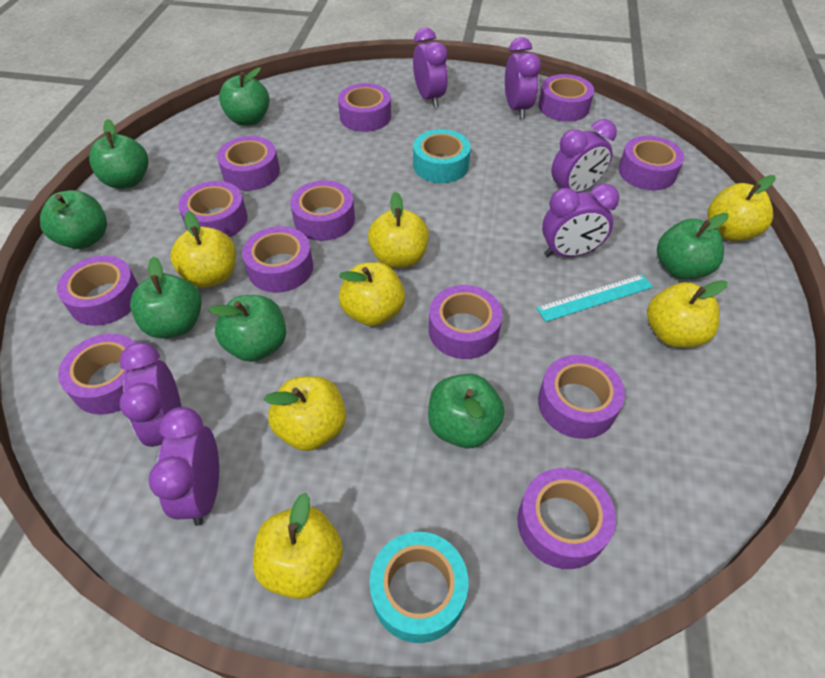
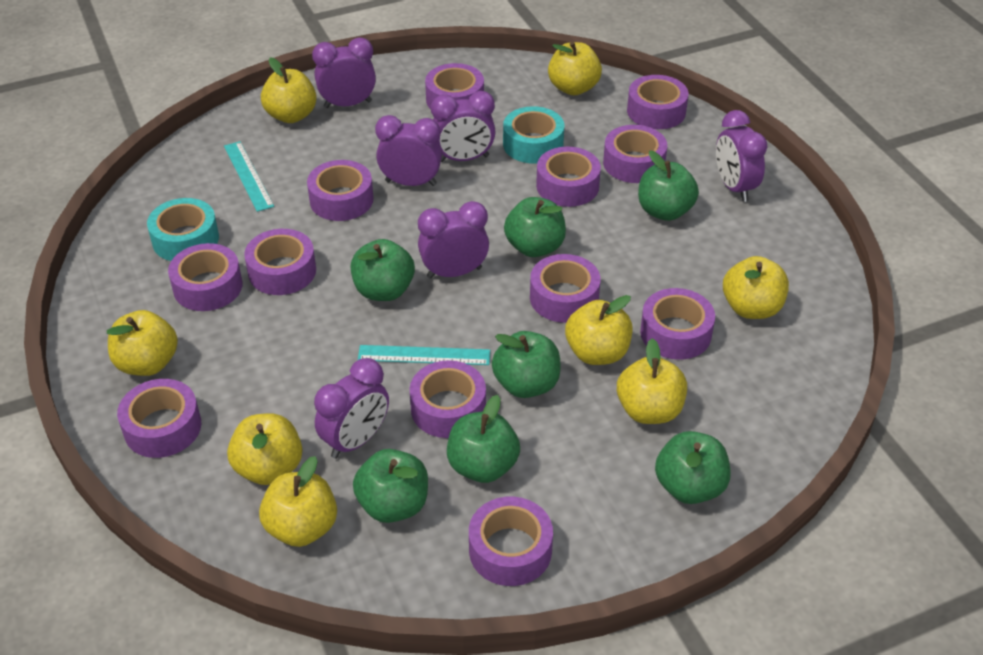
turquoise ruler: [536,274,653,322] = 1 -> [224,141,274,212] [358,345,490,365] = 2
yellow apple: [170,211,236,288] [253,493,343,599] [264,376,346,451] [339,262,405,326] [368,192,429,268] [647,280,727,348] [708,175,776,241] = 7 -> [107,310,178,376] [227,413,302,485] [259,456,337,547] [261,57,317,123] [548,42,602,95] [565,295,633,365] [617,338,687,424] [723,256,789,319] = 8

